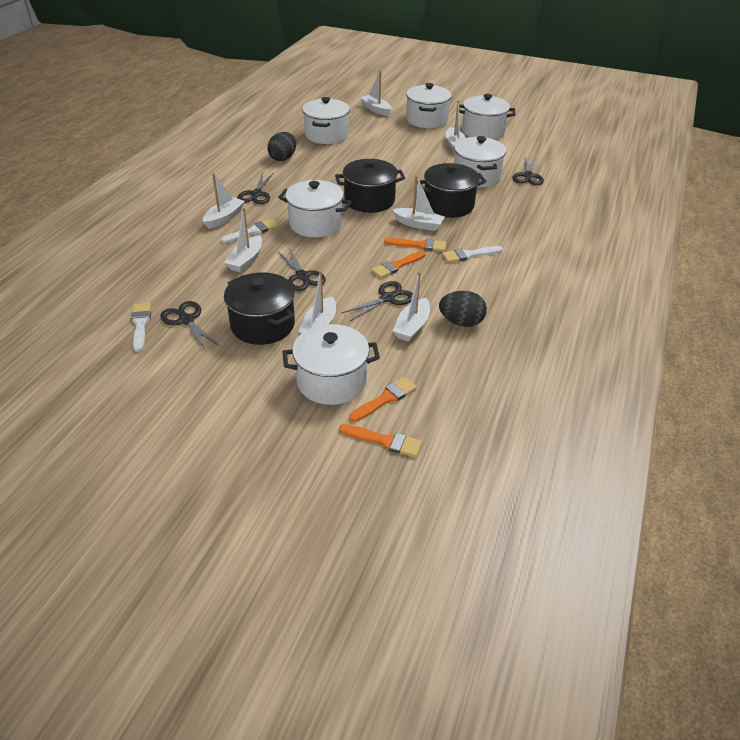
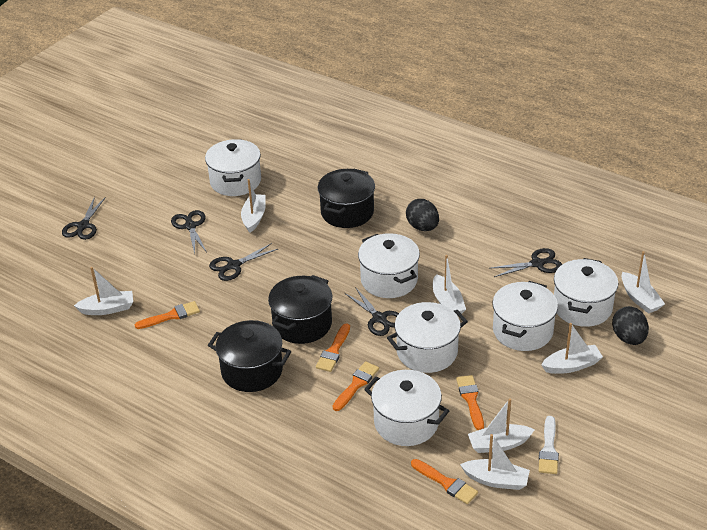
orange brush: [339,424,422,457] [349,377,417,422] [371,251,426,278] [385,238,446,252] = 4 -> [135,301,200,329] [316,323,350,372] [333,361,379,411] [411,459,478,504] [456,375,484,430] = 5
white brush: [131,303,151,352] [221,219,279,243] [442,246,503,263] = 3 -> [539,416,559,474] = 1

